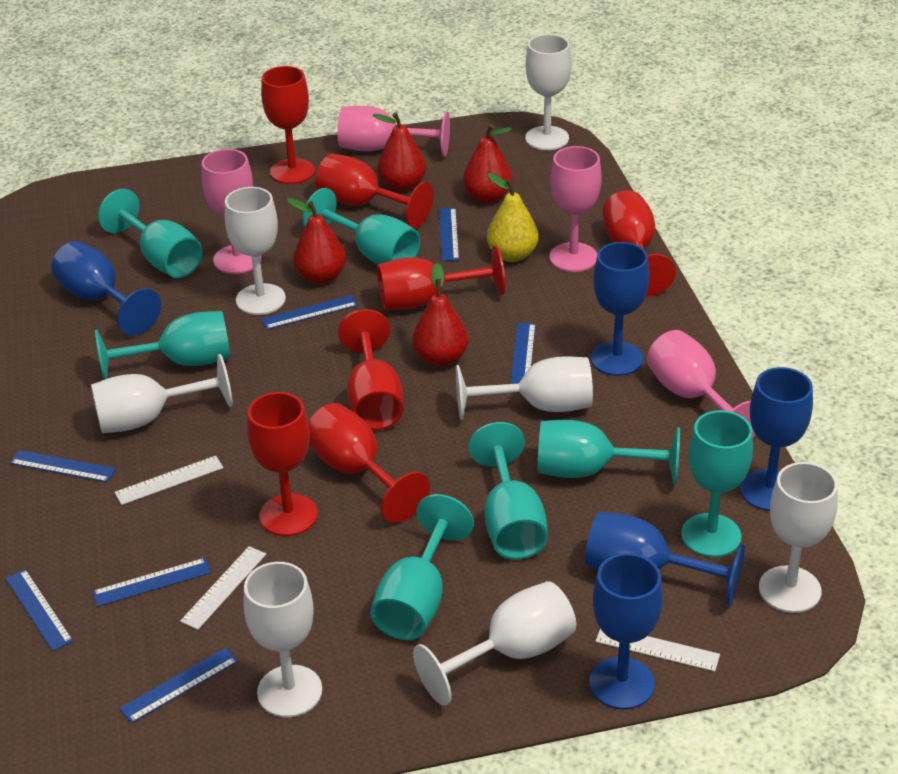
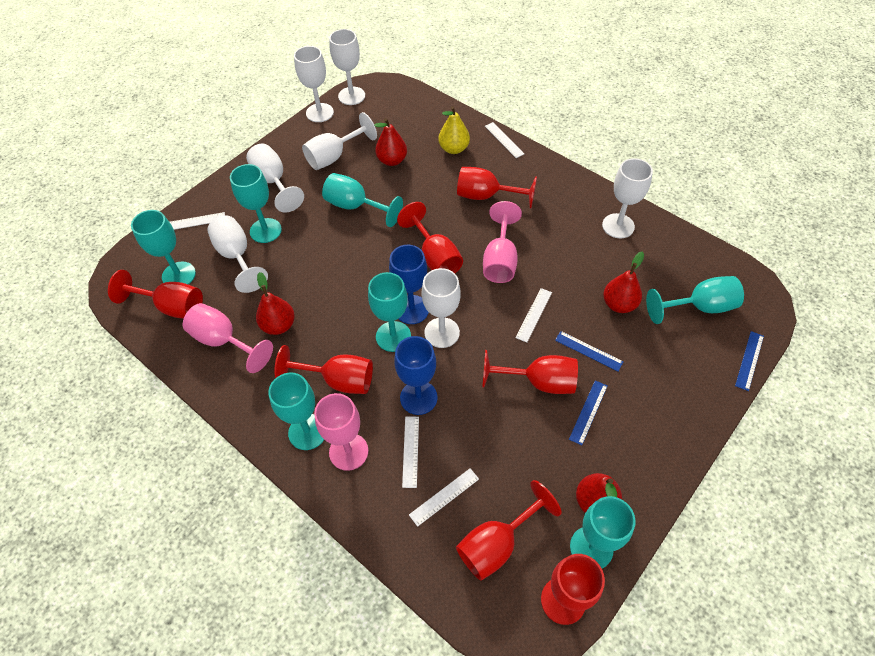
blue goblet: [52,241,161,336] [585,511,745,606] [589,553,663,710] [591,242,649,376] [740,367,813,511] = 5 -> [389,245,429,324] [394,336,437,415] = 2
blue ruler: [6,569,73,651] [10,450,116,482] [92,558,211,607] [120,648,238,723] [261,295,358,330] [439,208,459,261] [510,323,536,384] = 7 -> [555,331,623,371] [569,380,607,445] [735,331,764,391] = 3
pink goblet: [201,149,262,274] [337,106,450,157] [549,146,602,272] [647,330,755,437] = 4 -> [183,303,273,373] [314,393,368,471] [483,201,522,283] = 3
white ruler: [114,456,224,505] [180,546,266,630] [596,629,720,672] = 3 -> [170,212,225,230] [402,417,419,488] [409,468,479,527] [485,122,524,158] [515,288,552,342] = 5

